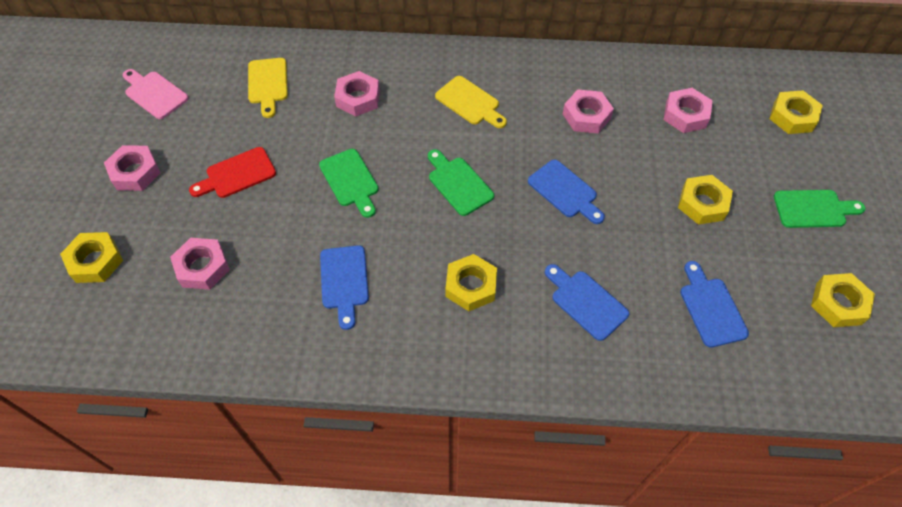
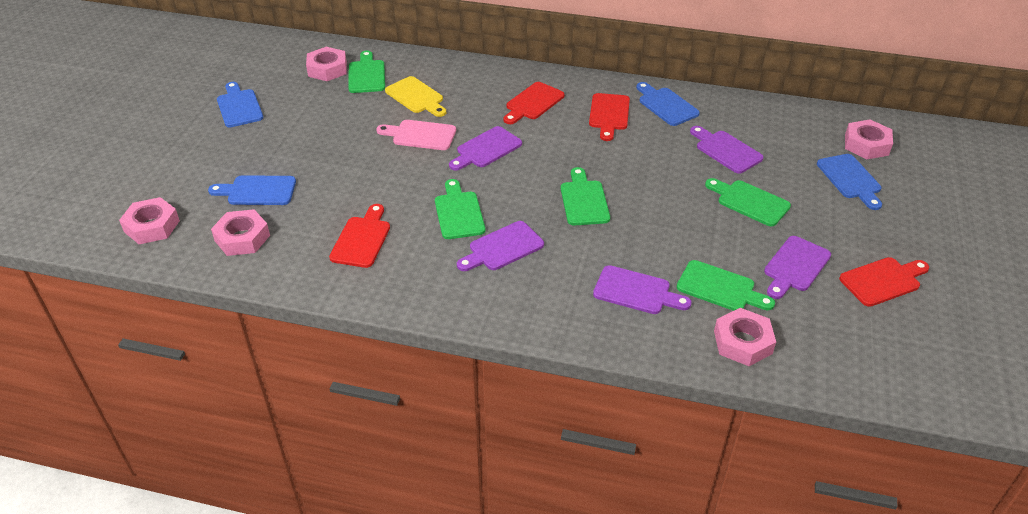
green cutting board: [319,149,378,218] [428,149,494,216] [774,190,865,228] = 3 -> [348,51,385,93] [435,179,485,239] [561,167,610,225] [677,260,775,311] [705,178,791,226] = 5
purple cutting board: none = 0 -> [449,126,522,171] [457,221,544,271] [593,265,691,314] [690,126,764,174] [764,236,831,299] = 5
red cutting board: [189,147,276,198] = 1 -> [329,204,390,268] [503,82,565,124] [589,93,630,141] [839,257,929,307] = 4
yellow cutting board: [248,58,288,118] [435,76,507,128] = 2 -> [385,76,446,117] = 1
yellow nut: [60,232,123,283] [445,254,497,311] [678,175,733,225] [769,90,823,134] [811,273,875,327] = 5 -> none = 0

